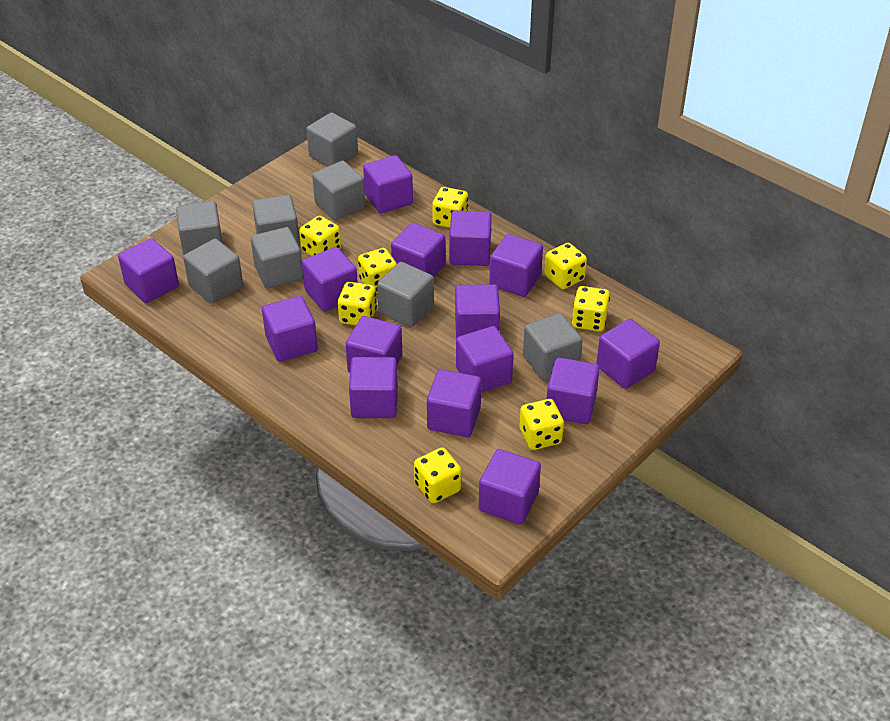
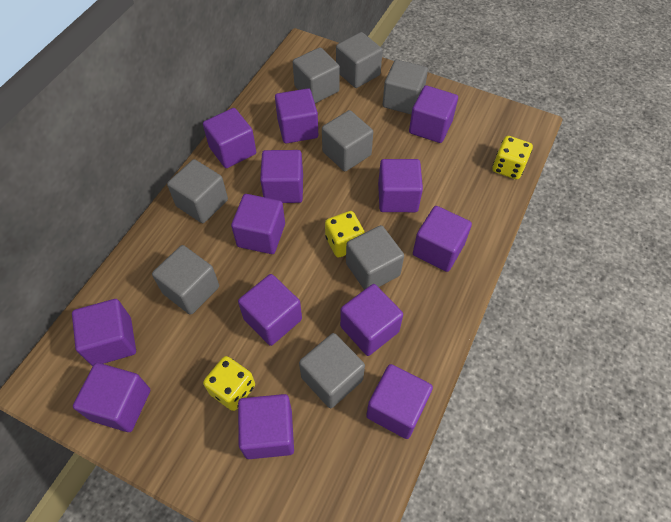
purple cube: [118,238,179,303] [262,296,318,362] [302,247,358,312] [346,316,402,373] [349,357,398,418] [363,155,413,213] [391,223,445,277] [427,369,482,437] [449,211,492,266] [455,284,500,339] [456,326,513,392] [479,449,541,525] [489,234,543,297] [547,357,600,424] [596,319,660,389] = 15 -> [72,299,136,366] [73,363,150,432] [203,108,256,168] [231,194,285,254] [238,274,302,346] [238,394,294,459] [260,150,303,203] [275,88,318,144] [340,284,403,356] [366,364,433,439] [378,159,423,212] [409,85,458,143] [413,206,472,272] = 13
yellow dice: [299,216,341,256] [338,282,377,325] [358,248,397,293] [414,447,462,503] [432,187,468,228] [519,399,564,450] [544,243,587,289] [572,286,610,331] = 8 -> [203,356,255,411] [325,211,365,257] [492,136,533,179] = 3

